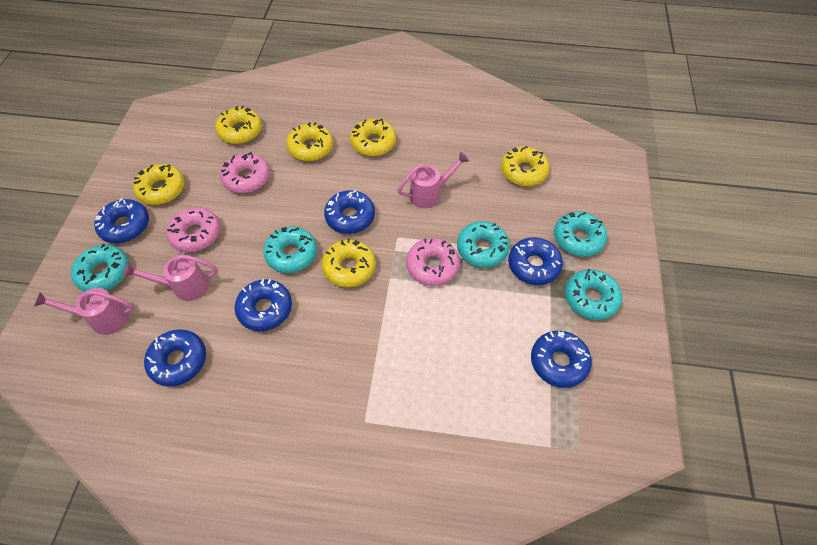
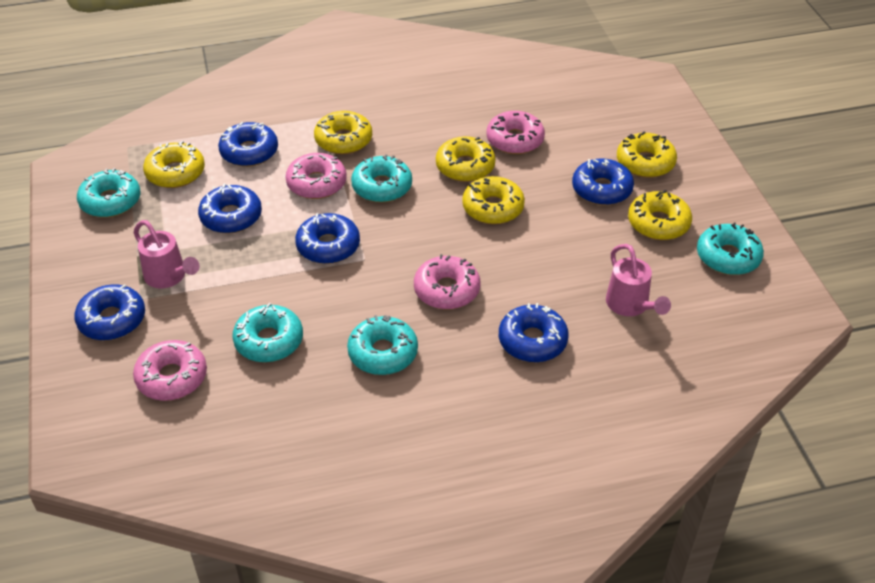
pink donut: [167,207,220,252] [220,152,270,193] [406,238,460,286] = 3 -> [133,340,207,401] [285,153,347,199] [414,254,480,309] [486,111,545,154] = 4
pink watering can: [34,288,134,335] [123,255,218,301] [397,152,469,208] = 3 -> [134,220,200,288] [606,244,671,316] = 2

